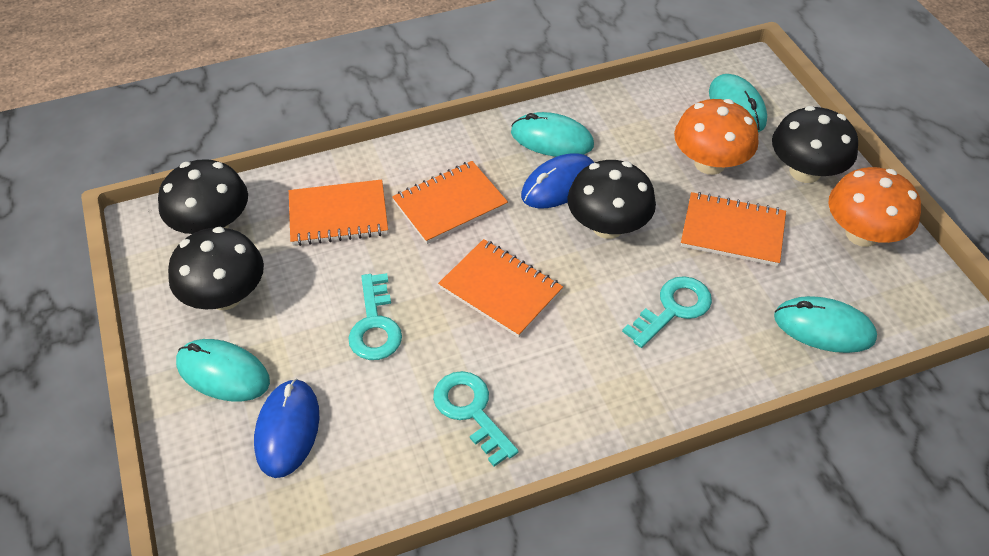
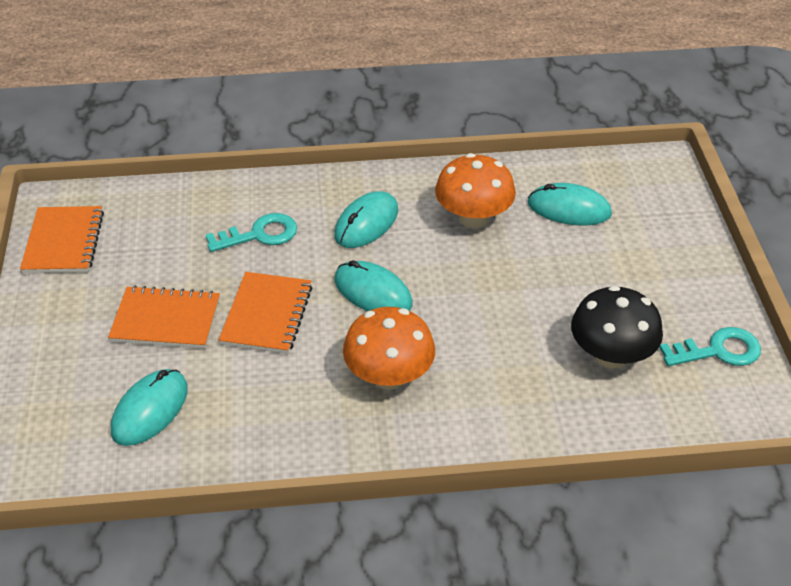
black mushroom: [158,159,248,234] [168,227,264,310] [567,160,656,239] [772,106,858,183] = 4 -> [571,285,663,368] = 1
blue mouse: [254,378,319,478] [521,154,594,208] = 2 -> none = 0
orange notebook: [289,179,388,246] [392,161,508,244] [438,239,563,338] [681,192,786,266] = 4 -> [20,206,104,273] [108,285,220,349] [219,272,313,354] = 3
turquoise key: [348,273,402,360] [433,371,519,467] [622,276,712,348] = 3 -> [206,213,297,252] [659,327,761,366] = 2

